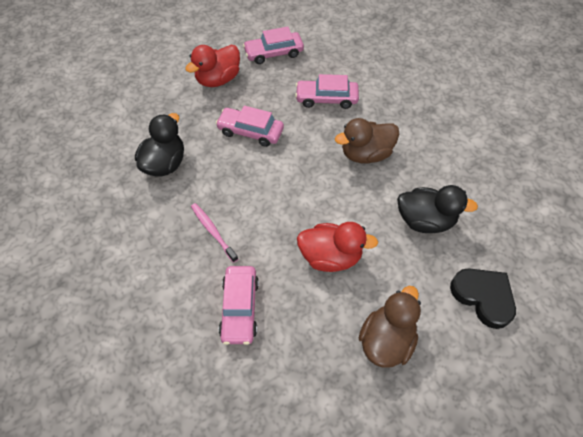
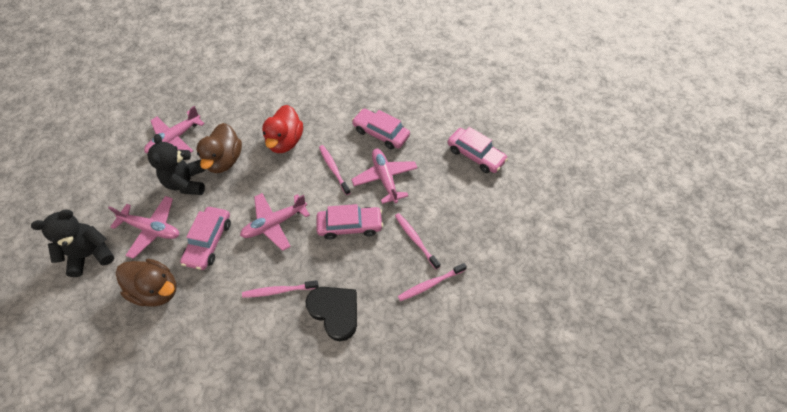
black duck: [135,113,184,177] [397,185,478,233] = 2 -> none = 0
black teddy bear: none = 0 -> [31,210,114,277] [148,134,205,195] = 2
pink plane: none = 0 -> [108,196,179,259] [144,106,205,154] [240,193,310,251] [351,149,418,204] = 4
pink toothbrush: [191,203,238,263] = 1 -> [242,280,318,298] [319,145,351,195] [395,213,440,269] [398,263,467,301] = 4
red duck: [185,45,240,87] [297,222,378,272] = 2 -> [262,105,303,153] = 1

